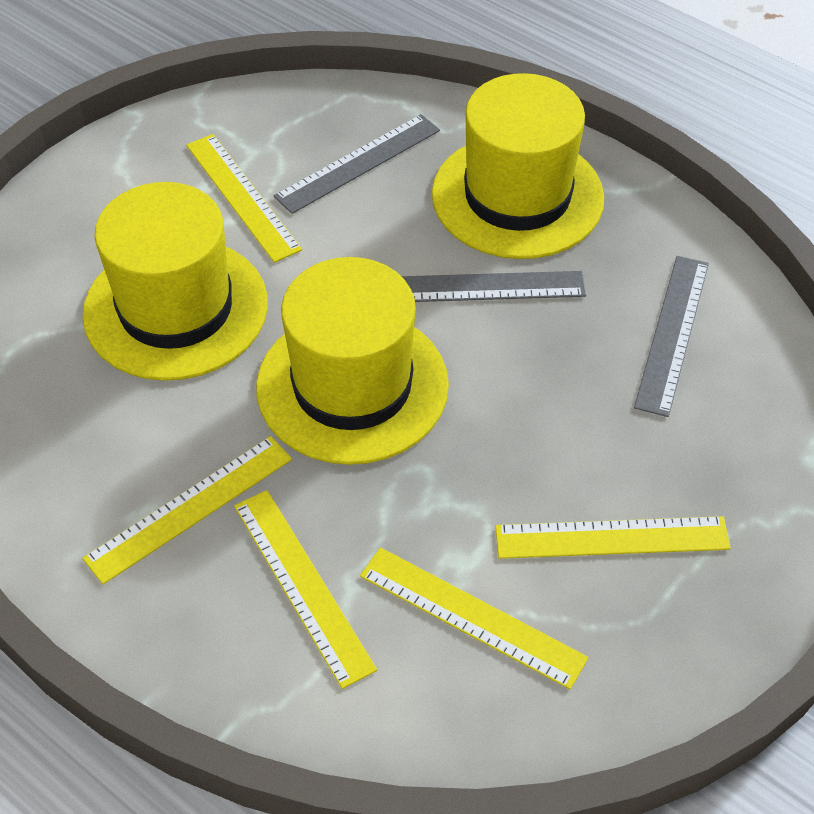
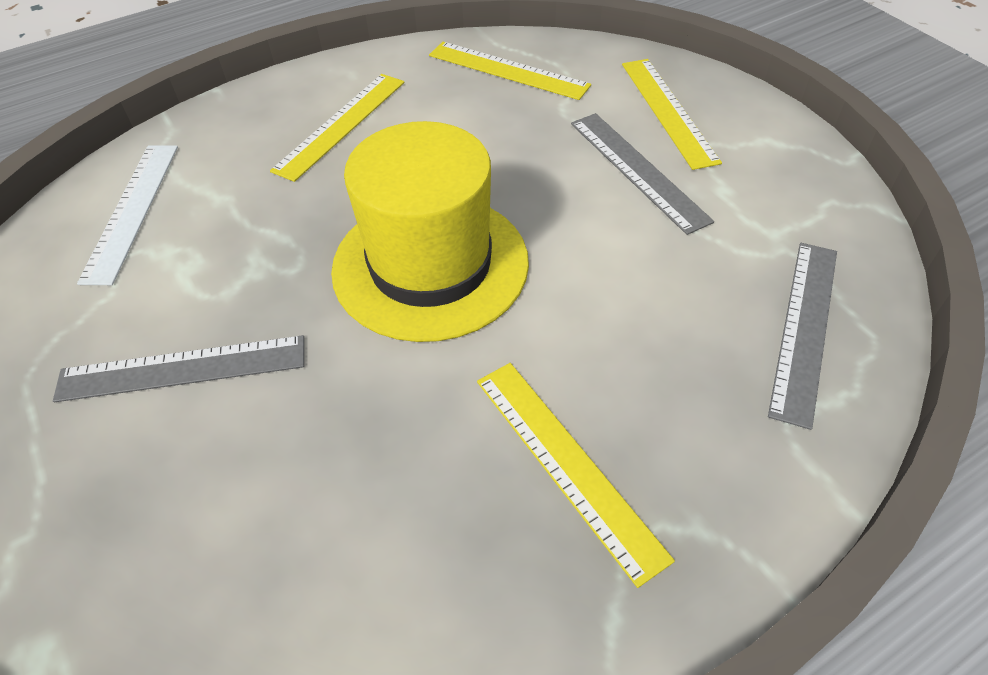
white ruler: none = 0 -> [77,146,178,285] = 1
yellow hat: [83,182,268,381] [256,257,449,465] [432,73,604,259] = 3 -> [331,121,529,342] = 1
yellow ruler: [82,436,292,584] [186,134,302,263] [234,490,377,689] [360,547,588,689] [495,516,731,559] = 5 -> [270,74,405,182] [429,42,591,100] [477,363,675,588] [622,59,722,170] = 4

